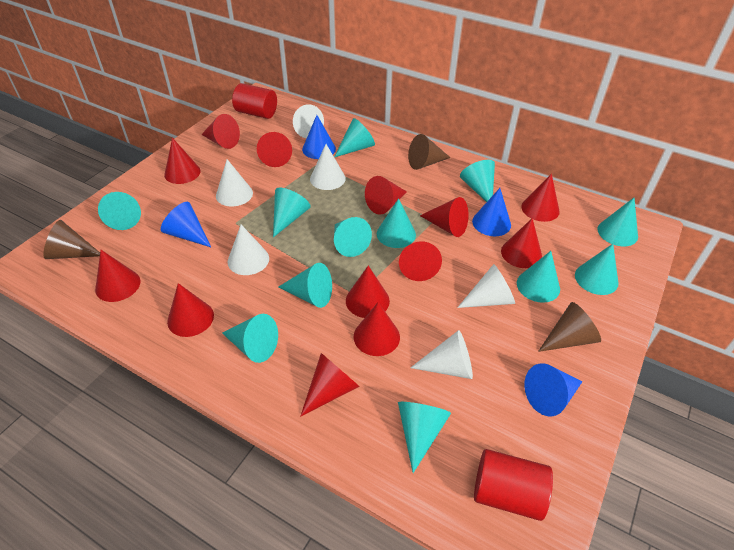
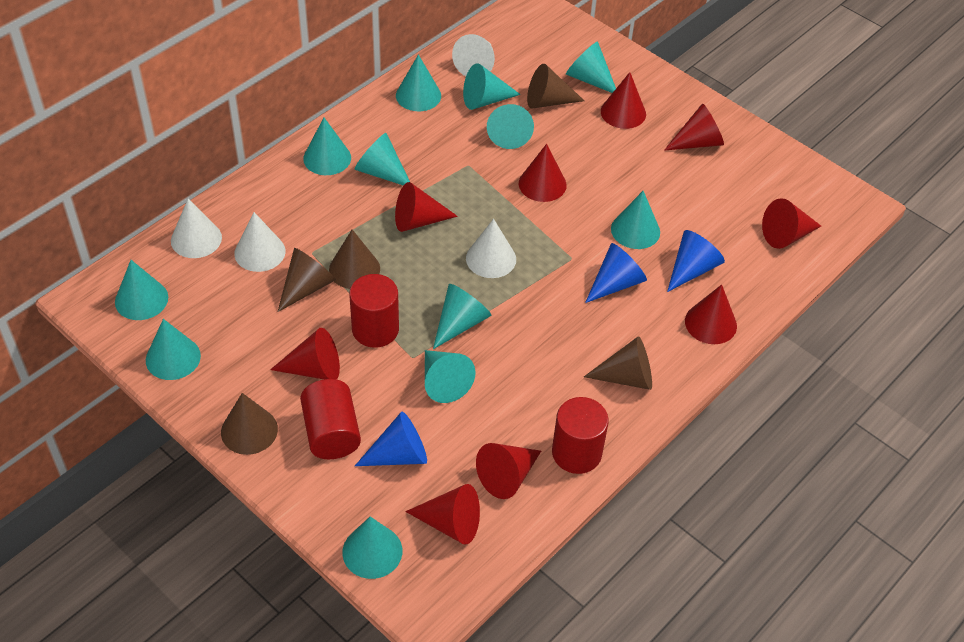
blue cone: [161,202,211,247] [302,115,336,159] [472,188,511,236] [524,363,583,416] = 4 -> [355,411,427,466] [585,243,647,303] [667,230,725,292] = 3
brown cone: [43,220,100,259] [408,134,451,170] [538,302,601,352] = 3 -> [221,393,278,455] [278,248,336,312] [329,230,380,289] [527,64,584,109] [584,336,652,390] = 5
red cone: [95,250,140,302] [164,138,201,184] [167,283,214,337] [201,114,240,149] [257,132,292,167] [300,353,360,417] [346,266,390,318] [354,302,400,356] [365,176,407,215] [399,242,442,281] [420,197,469,237] [501,218,542,268] [521,174,560,222] = 13 -> [270,328,340,379] [395,182,458,232] [405,484,480,545] [476,443,541,499] [519,144,567,202] [601,72,646,129] [664,103,724,151] [685,285,737,344] [762,198,821,249] = 9
red cylinder: [232,83,277,119] [474,449,553,521] = 2 -> [300,379,361,459] [349,274,399,348] [552,397,609,474] = 3
white cone: [216,159,253,206] [228,225,269,275] [293,104,324,138] [310,144,346,190] [410,330,473,379] [457,264,515,308] = 6 -> [171,199,222,258] [234,212,286,272] [452,34,495,76] [466,219,516,278] = 4

